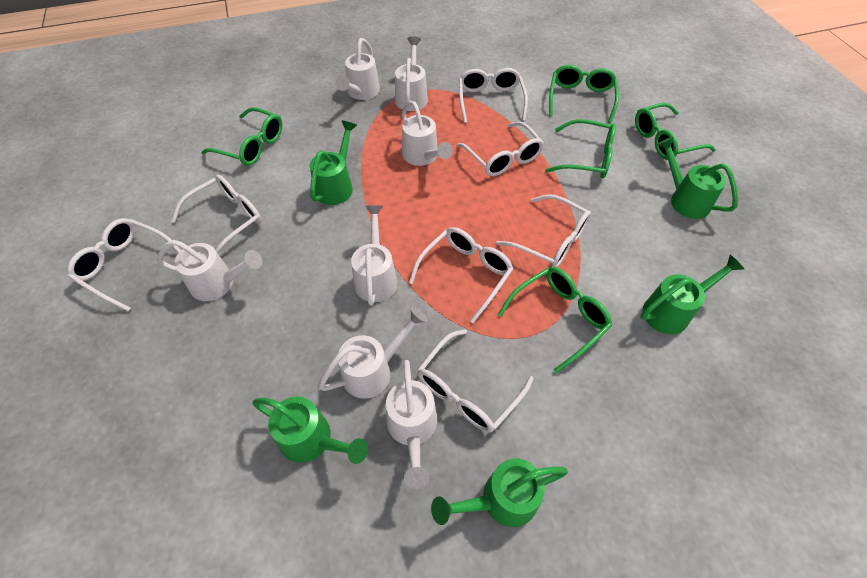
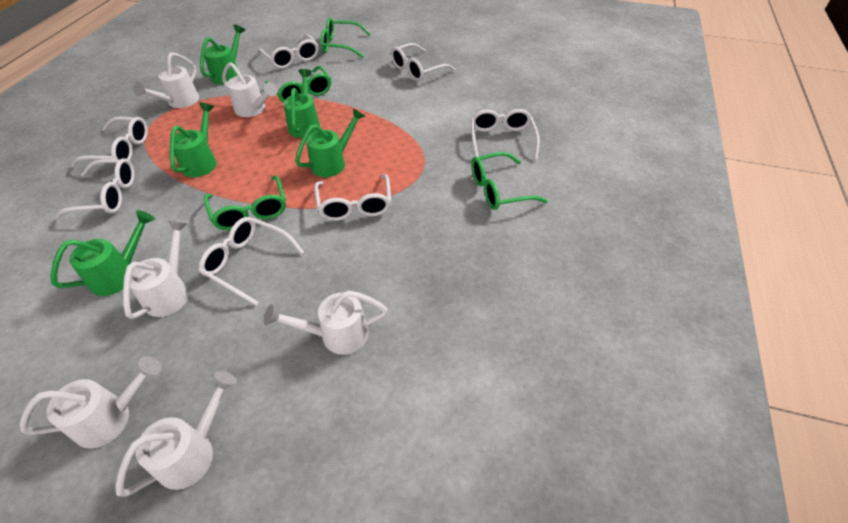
green glasses: [201,107,283,166] [498,267,612,373] [545,119,616,178] [549,65,619,123] [635,103,716,160] = 5 -> [204,175,286,230] [265,66,331,103] [321,18,371,58] [471,152,548,210] = 4
white watering can: [157,240,262,301] [318,307,428,399] [335,38,380,100] [351,205,397,306] [386,360,437,489] [395,36,428,111] [402,101,453,166] = 7 -> [20,356,162,449] [115,371,237,497] [123,220,189,319] [133,52,199,108] [222,62,278,117] [264,291,388,355] = 6

